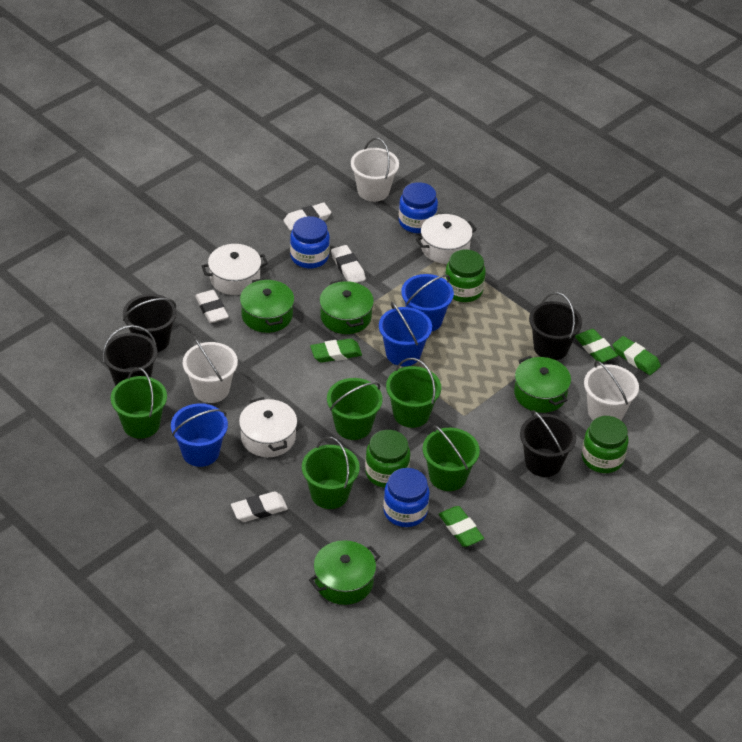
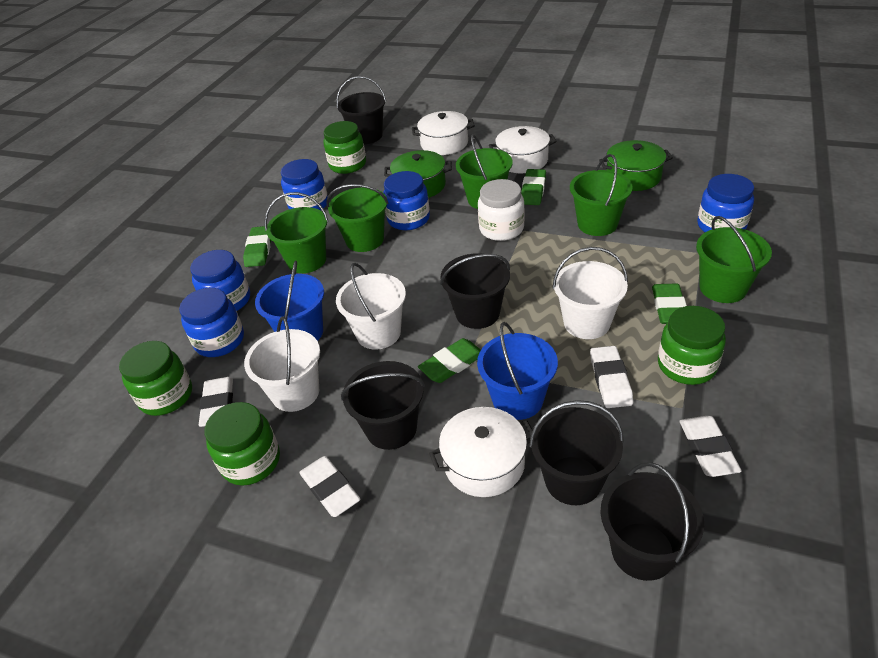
black bucket: [102,325,158,386] [123,294,177,352] [520,410,577,477] [529,292,582,360] = 4 -> [336,76,386,144] [341,361,425,450] [440,253,510,329] [529,400,624,505] [600,462,704,581] = 5
blue bucket: [171,403,228,467] [379,302,432,366] [401,274,454,331] = 3 -> [255,261,324,341] [477,322,558,420] = 2
blue jar: [290,216,330,269] [383,468,430,527] [399,182,438,233] = 3 -> [179,288,244,357] [190,250,250,311] [281,159,328,211] [383,171,430,230] [697,174,754,232] = 5
green jar: [365,430,410,488] [445,249,486,302] [582,416,628,473] = 3 -> [119,341,192,416] [205,402,280,486] [323,121,366,174] [658,306,726,385] = 4
green pot: [240,278,294,333] [309,540,380,605] [319,280,374,334] [514,356,571,413] = 4 -> [384,150,452,198] [599,140,673,191] = 2
white jar: none = 0 -> [478,179,525,241] = 1

